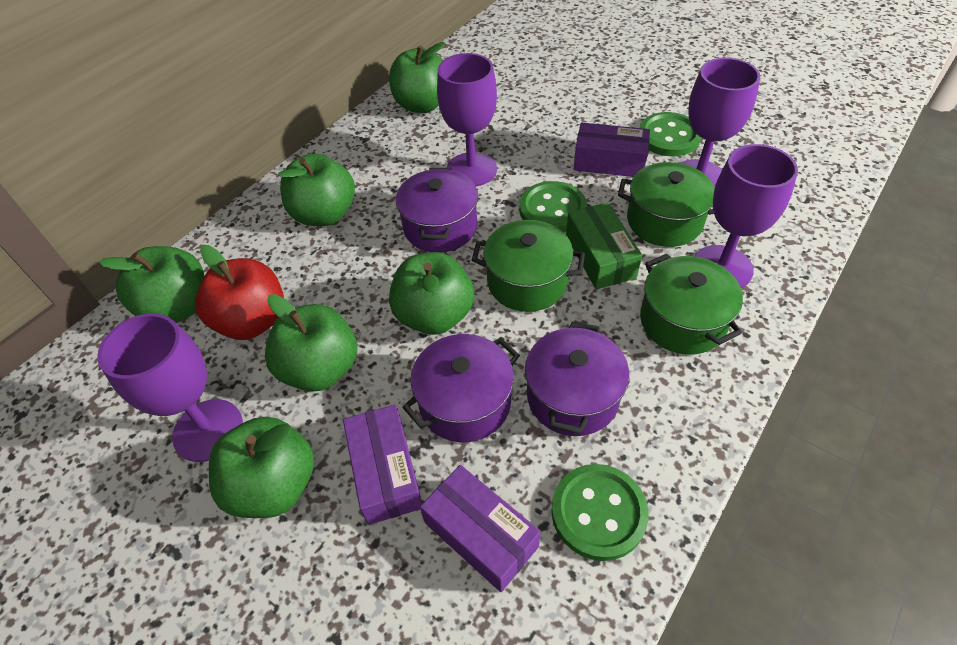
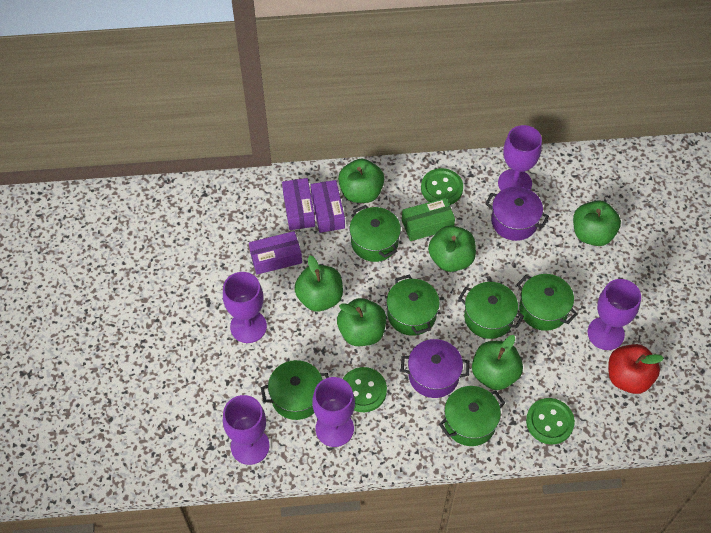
green pot: [472,220,585,312] [618,162,715,247] [640,254,743,355] = 3 -> [261,360,329,420] [349,205,401,262] [386,275,440,336] [439,386,505,446] [458,282,524,339] [516,274,578,331] = 6
purple goblet: [97,313,243,462] [437,53,497,186] [680,58,760,187] [694,144,798,288] = 4 -> [223,272,267,343] [223,395,270,465] [312,377,355,447] [498,125,542,191] [588,279,641,350] = 5
purple pot: [396,168,478,253] [402,334,520,442] [525,322,629,436] = 3 -> [401,339,470,398] [485,187,549,241] = 2

